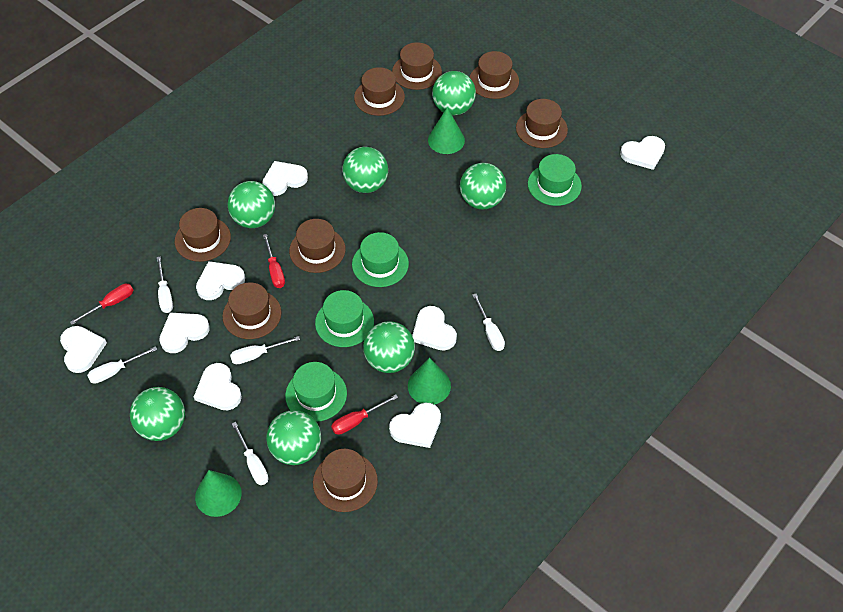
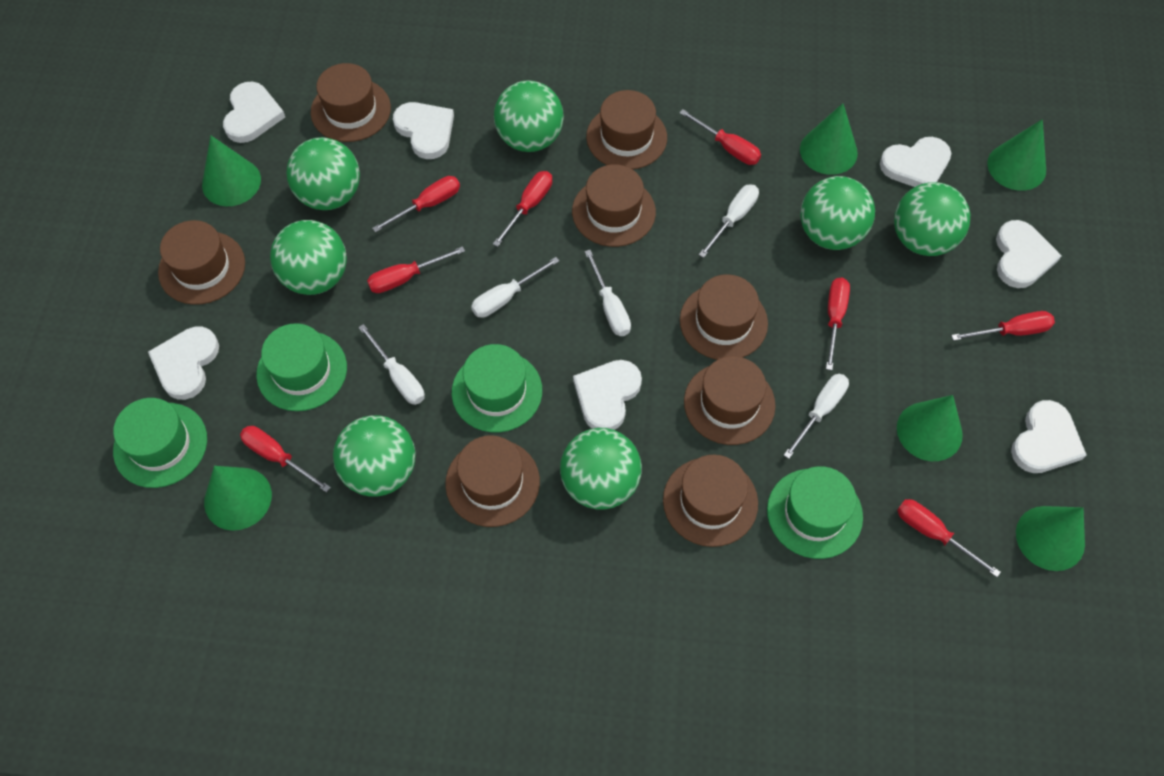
green cone: [195,470,242,517] [408,358,451,405] [428,107,465,154] = 3 -> [202,135,261,206] [204,466,272,531] [800,103,858,175] [897,395,963,461] [987,119,1046,191] [1016,506,1085,571] = 6
red screwdriver: [70,284,134,325] [263,234,285,288] [331,394,398,435] = 3 -> [240,426,331,492] [367,246,465,293] [372,176,460,232] [493,171,552,247] [679,109,761,165] [826,278,850,370] [897,499,1001,577] [951,311,1055,341] = 8
white heart: [60,326,107,373] [159,313,210,353] [194,363,242,410] [196,261,245,300] [262,161,308,196] [389,402,441,448] [412,306,457,351] [620,136,665,170] = 8 -> [148,326,219,400] [223,82,285,143] [393,102,454,159] [573,360,642,430] [880,137,951,187] [996,220,1062,288] [1011,400,1087,473] = 7

